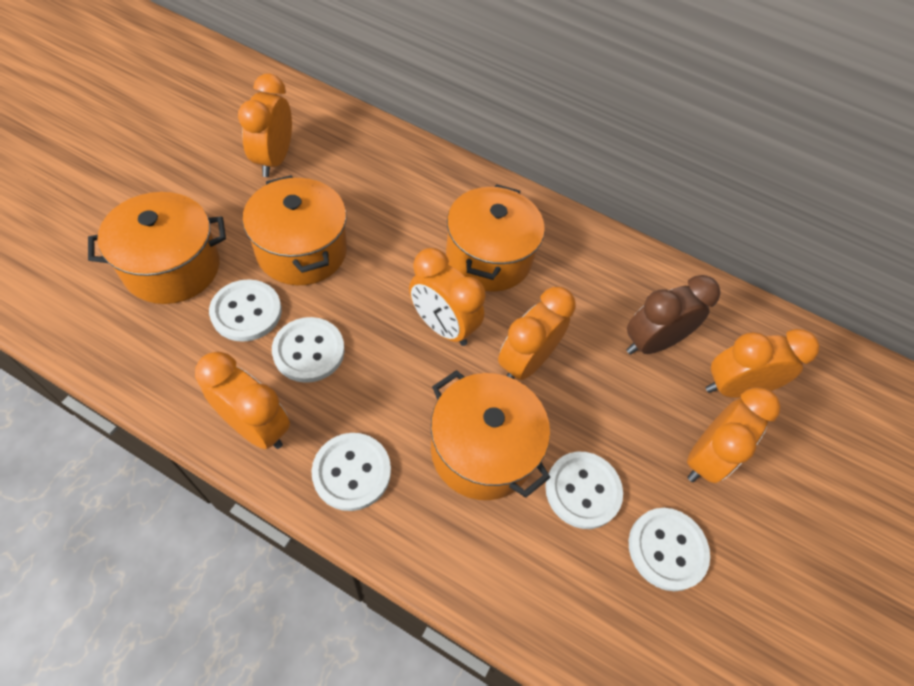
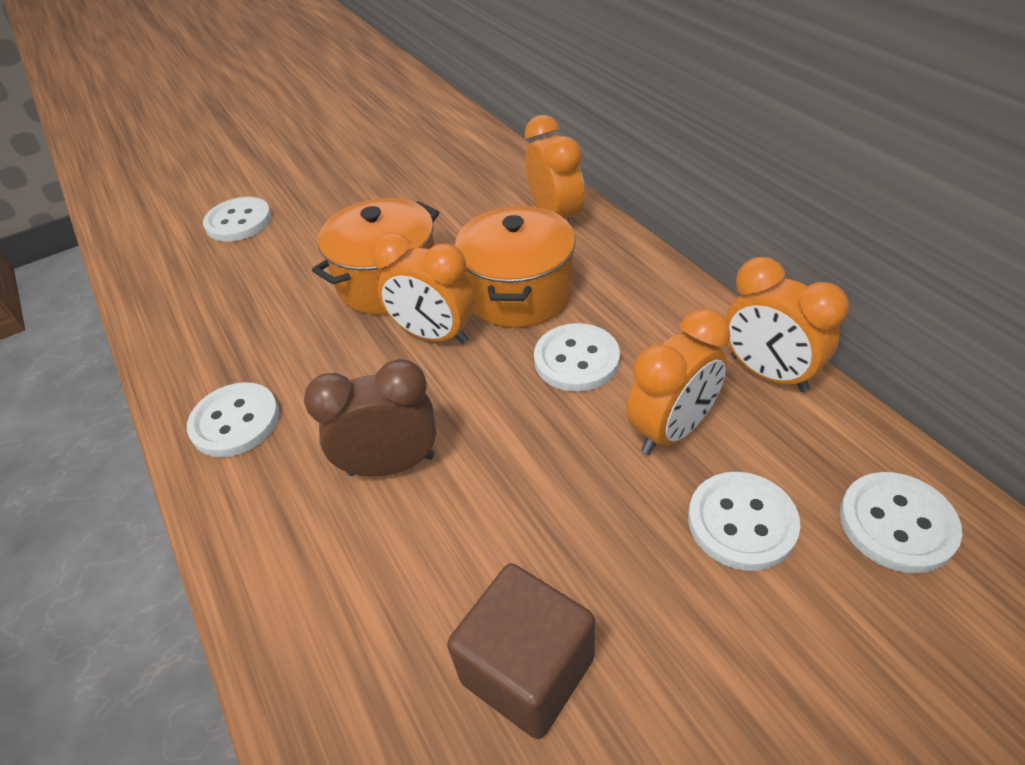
brown cube: none = 0 -> [447,563,595,739] = 1
orange clock: [195,352,290,449] [238,74,292,177] [409,248,486,346] [498,287,576,380] [687,387,781,483] [706,329,819,398] = 6 -> [372,233,475,344] [525,115,584,224] [626,309,730,455] [725,257,849,392] = 4
orange pot: [88,192,226,304] [243,175,347,285] [431,370,550,500] [446,184,545,292] = 4 -> [312,198,439,314] [455,206,576,328] = 2

